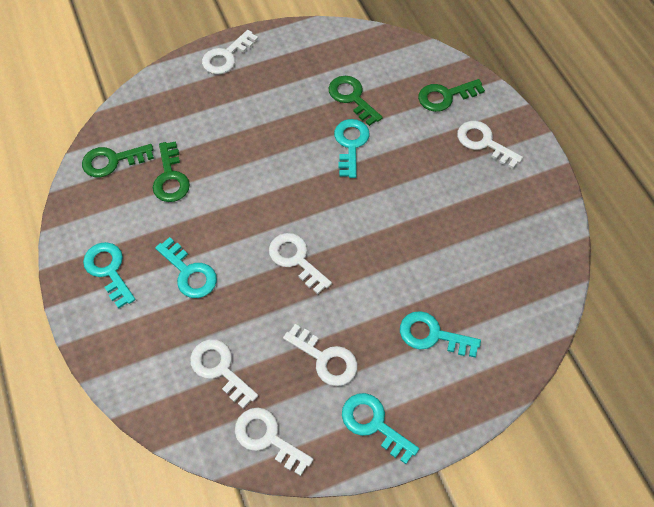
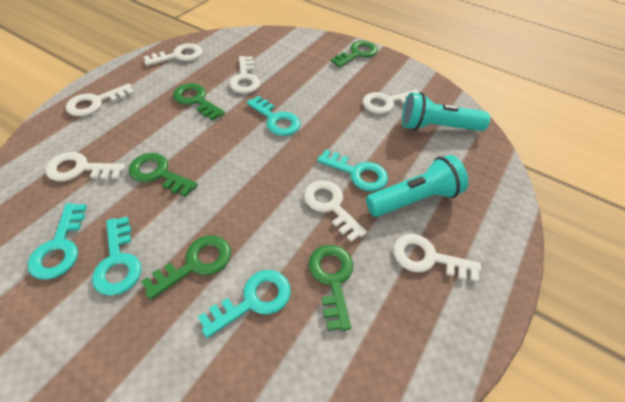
green key: [82,144,154,177] [153,141,190,202] [329,76,383,126] [418,79,485,112] = 4 -> [128,153,198,197] [141,236,231,300] [173,83,225,121] [308,245,353,331] [331,41,378,68] = 5
turquoise flashlight: none = 0 -> [366,155,468,217] [402,92,490,131] = 2
white key: [190,339,258,409] [202,30,258,74] [235,407,313,476] [269,233,332,294] [283,324,357,386] [457,121,523,169] = 6 -> [45,152,125,181] [66,84,135,116] [143,43,203,66] [229,56,260,94] [304,180,367,242] [363,90,419,114] [393,234,481,282] = 7

